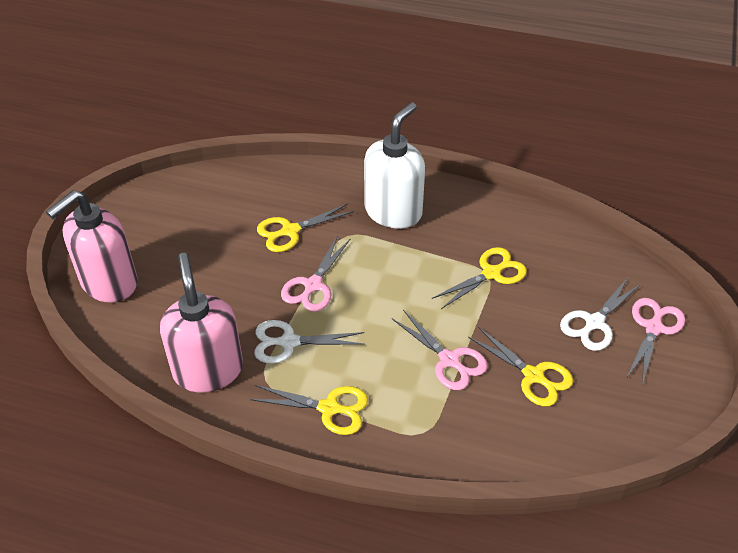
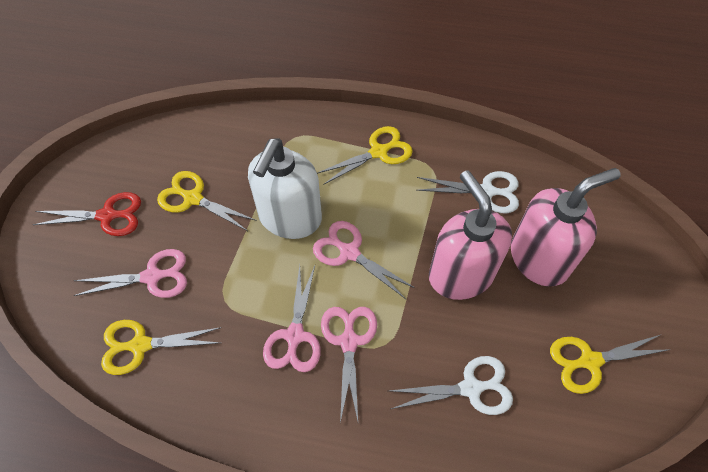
pink scissors: [281,235,350,312] [392,310,488,390] [626,298,685,385] = 3 -> [74,249,187,298] [263,265,321,372] [313,221,415,299] [321,307,377,423] = 4
red scissors: none = 0 -> [33,192,141,236] = 1

